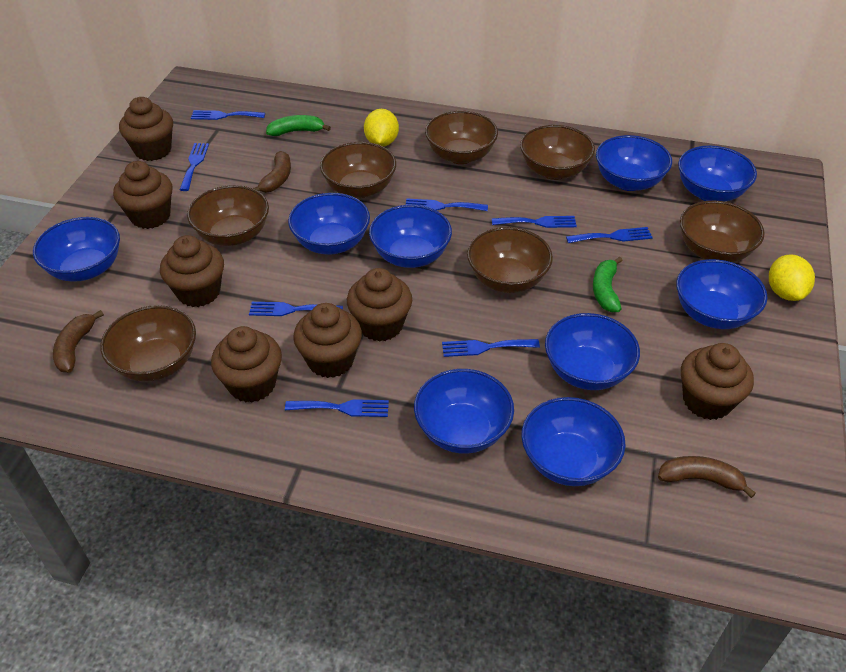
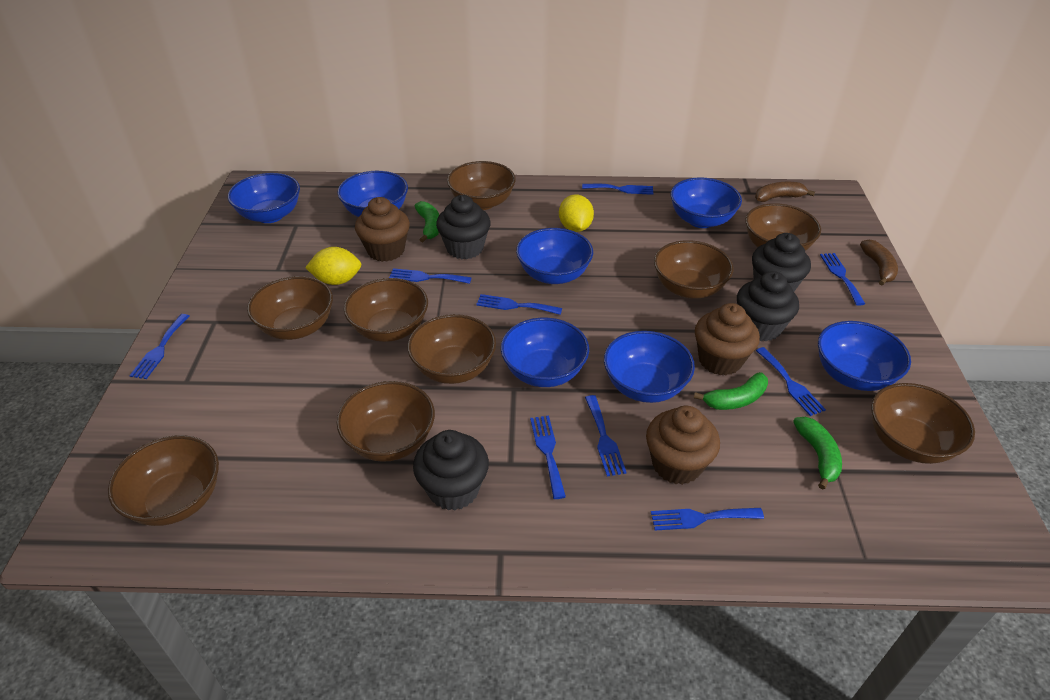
black cupcake: none = 0 -> [413,430,489,510] [436,195,491,259] [737,271,799,341] [752,233,811,292] = 4
blue bowl: [33,217,120,282] [288,193,370,255] [369,205,452,268] [414,369,514,454] [521,397,626,486] [545,313,640,390] [596,135,672,191] [676,259,768,329] [678,146,757,202] = 9 -> [228,173,300,223] [338,171,408,217] [501,318,589,387] [516,228,593,284] [604,331,695,403] [671,177,742,228] [818,321,911,391] = 7
blue fork: [180,143,209,191] [191,110,265,120] [249,302,343,316] [285,399,389,417] [405,198,488,211] [442,339,540,357] [492,216,577,228] [566,227,653,243] = 8 -> [129,314,189,379] [389,268,472,284] [476,294,562,315] [530,416,566,499] [582,184,653,195] [585,395,627,476] [651,508,764,531] [756,347,826,416] [820,253,865,306] = 9
brown banana: [53,310,104,372] [253,151,291,193] [658,456,756,498] = 3 -> [755,182,815,202] [860,240,898,285] = 2
brown bowl: [100,305,196,382] [187,185,269,246] [320,142,396,198] [425,111,498,164] [467,227,553,293] [520,125,595,180] [680,201,765,262] = 7 -> [108,435,219,526] [247,276,333,340] [337,381,435,462] [344,278,428,342] [408,314,496,384] [447,161,516,210] [654,240,733,298] [745,203,821,251] [871,383,975,464] = 9
brown cupcake: [113,161,173,229] [119,97,173,161] [160,235,224,307] [211,326,282,402] [293,303,362,378] [347,268,412,342] [681,343,754,420] = 7 -> [355,197,410,262] [646,406,720,485] [695,303,760,375] = 3
green banana: [266,115,331,136] [593,257,622,312] = 2 -> [415,201,439,243] [694,372,768,410] [793,417,842,490] = 3

